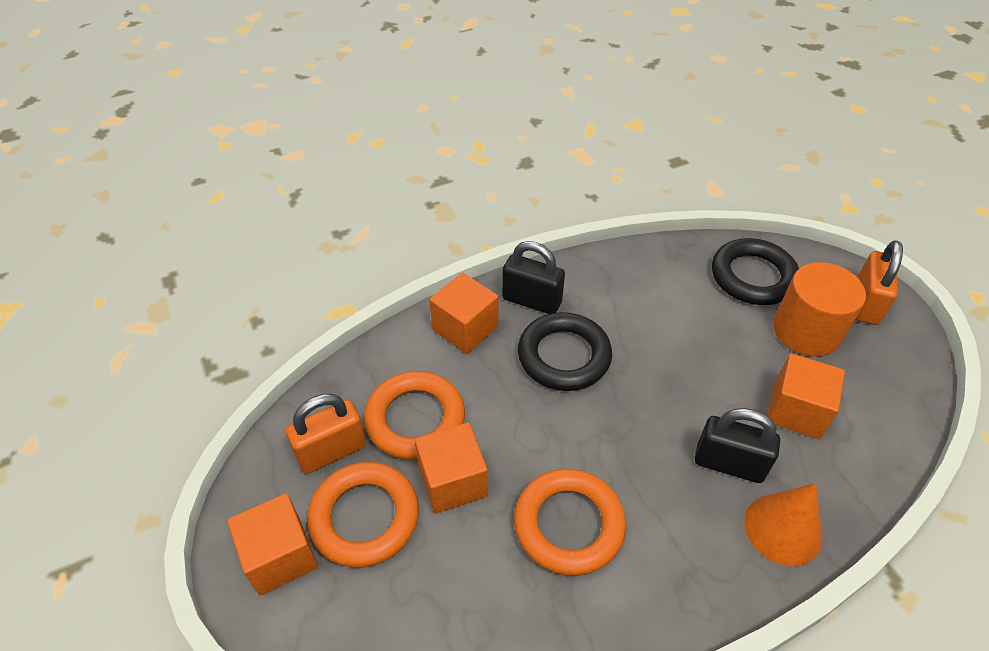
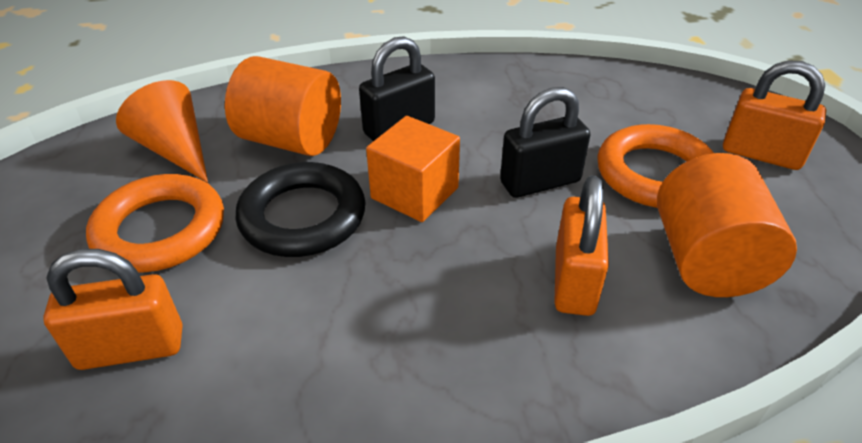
black ring: [518,312,612,391] [712,238,799,305] = 2 -> [236,162,366,257] = 1
orange cube: [227,493,318,596] [415,423,488,514] [429,273,498,354] [767,353,845,439] = 4 -> [366,116,460,222] = 1
orange cylinder: [773,262,866,357] = 1 -> [225,56,341,156] [657,153,797,297] = 2
orange padlock: [286,394,366,474] [855,240,903,325] = 2 -> [43,249,183,370] [554,175,609,316] [723,60,826,170] = 3
orange ring: [307,462,419,568] [364,371,465,460] [514,468,626,576] = 3 -> [86,174,224,273] [597,124,714,208] = 2

